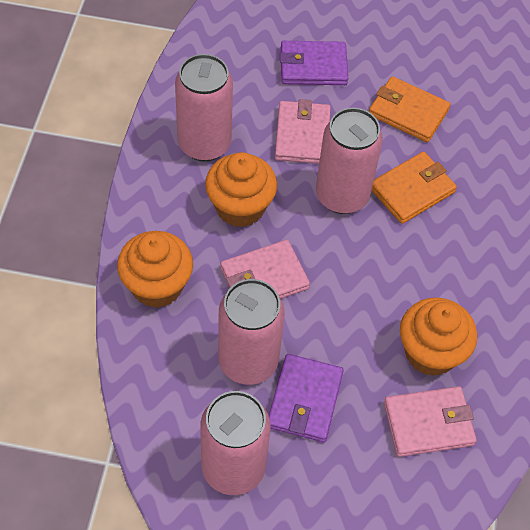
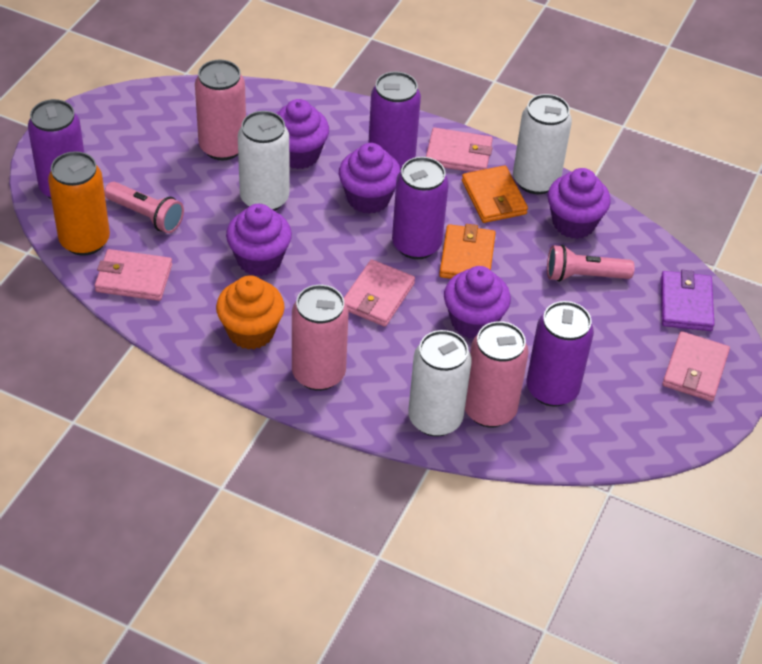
orange can: none = 0 -> [48,151,110,256] = 1
orange cupcake: [117,231,193,308] [205,152,277,227] [400,298,477,376] = 3 -> [216,275,285,350] = 1
pink can: [175,54,233,161] [200,391,271,495] [218,279,285,385] [316,108,383,214] = 4 -> [195,59,246,160] [292,285,348,391] [465,321,529,427] = 3
pink flashlight: none = 0 -> [104,182,184,233] [547,245,635,282] = 2
pink wallet: [220,240,310,299] [275,99,331,164] [384,386,477,457] = 3 -> [95,249,172,301] [344,259,415,327] [426,127,493,172] [662,331,730,401] = 4
purple can: none = 0 -> [28,99,84,199] [368,71,421,170] [392,157,449,259] [527,301,594,407] = 4
purple cupcake: none = 0 -> [226,204,292,276] [276,99,329,169] [339,143,401,214] [444,266,511,339] [548,168,611,239] = 5
purple wallet: [269,354,344,442] [280,41,348,85] = 2 -> [661,270,714,331] = 1
white can: none = 0 -> [238,111,289,211] [408,330,472,437] [513,94,572,194] = 3

